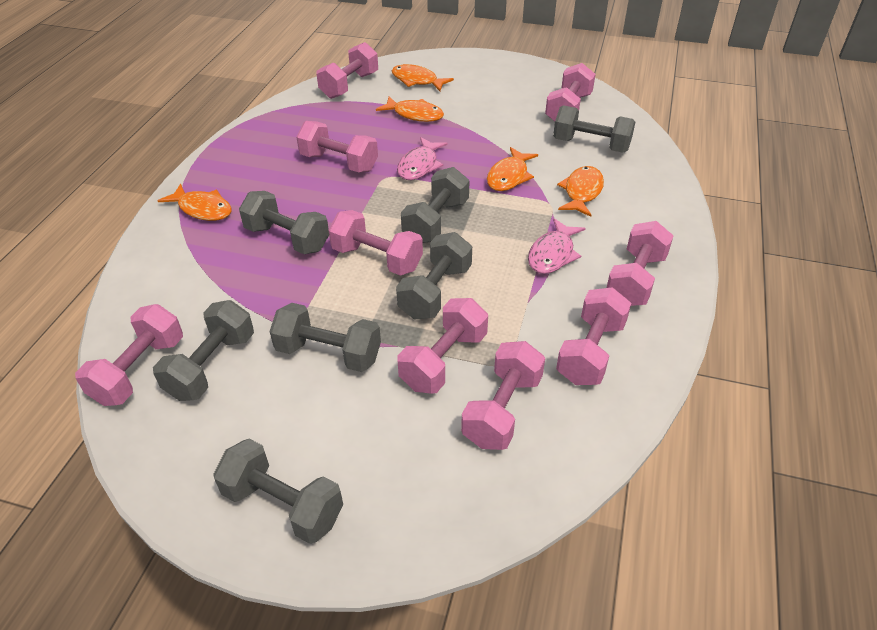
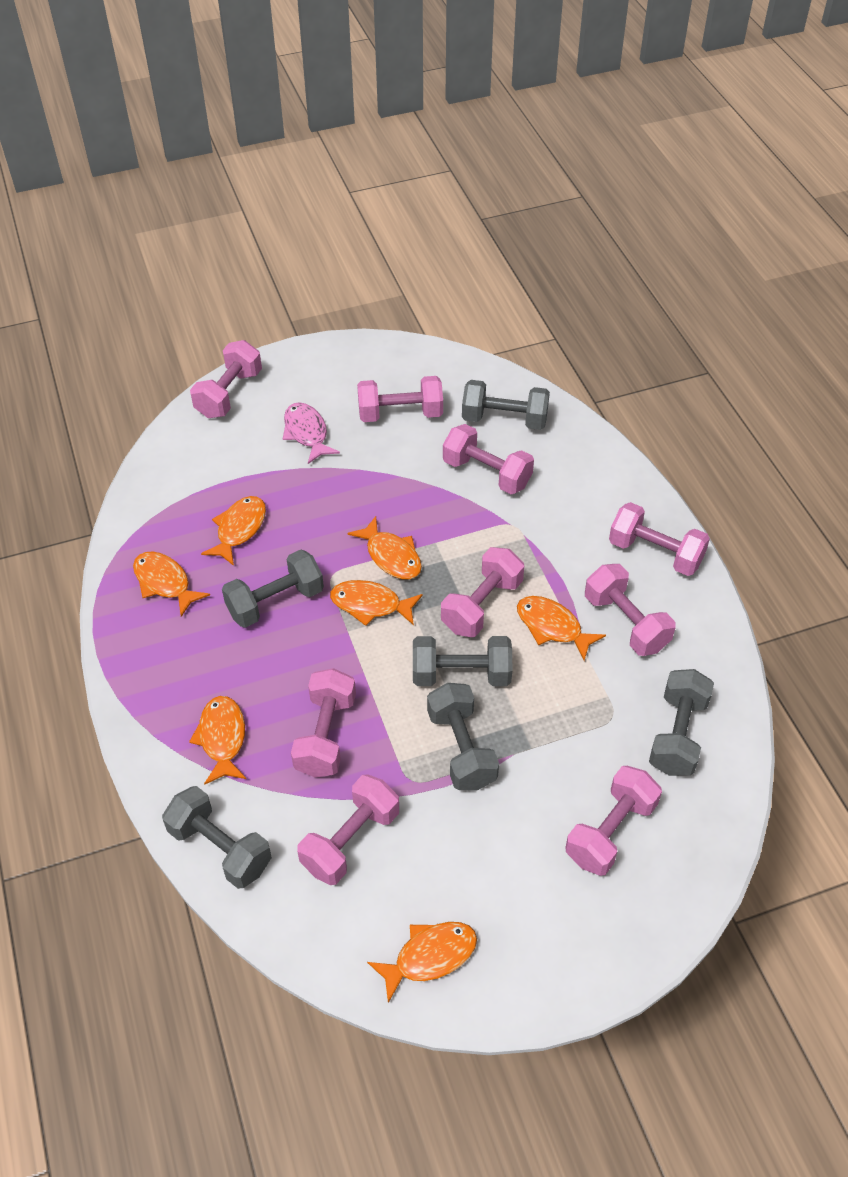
grey dumbbell: [153,300,254,401] [213,439,343,544] [239,191,329,254] [269,303,381,372] [396,232,472,320] [401,167,470,243] [553,105,635,153] = 7 -> [162,786,272,889] [222,550,324,628] [413,636,512,686] [427,683,499,791] [462,380,550,430] [649,669,714,776] = 6
orange fish: [158,184,231,221] [376,96,444,122] [392,64,454,91] [487,147,538,191] [557,166,604,217] = 5 -> [133,551,210,617] [189,696,246,785] [201,496,266,566] [330,580,423,626] [347,516,422,579] [367,922,477,1003] [517,596,606,661] = 7
pink fish: [397,137,448,180] [528,218,586,274] = 2 -> [283,402,340,464] = 1

